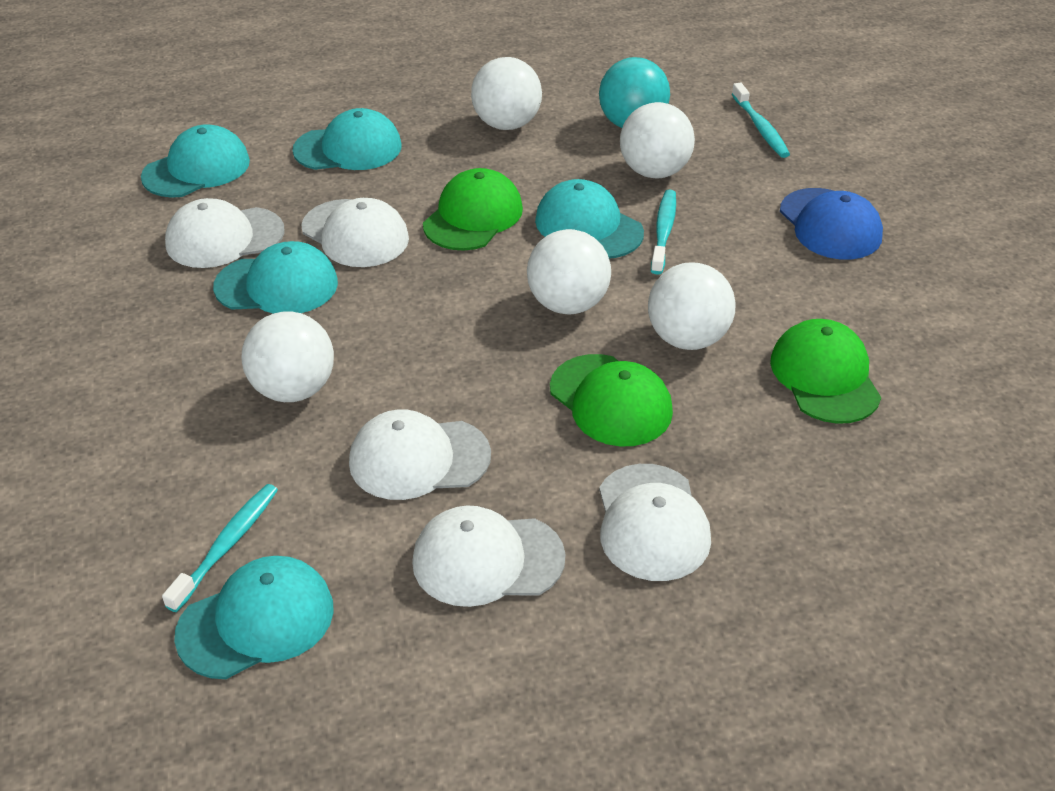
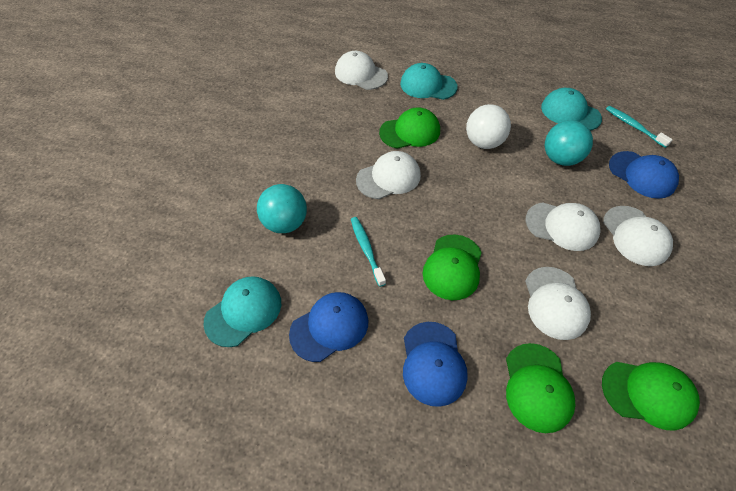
blue cap: [780,188,883,260] = 1 -> [289,292,368,362] [403,322,468,407] [609,151,679,199] = 3
green cap: [423,168,523,251] [550,354,673,446] [770,319,881,424] = 3 -> [379,107,440,149] [423,234,482,300] [506,343,576,433] [602,362,700,431] = 4
turquoise ball: [599,57,670,128] = 1 -> [257,184,307,233] [545,120,593,166] = 2
turquoise cap: [141,124,250,198] [174,556,334,679] [213,241,338,314] [292,108,402,170] [535,179,644,259] = 5 -> [203,276,281,347] [400,63,458,100] [541,88,602,131] = 3
turquoise toothbrush: [162,484,278,612] [651,190,676,275] [732,82,790,158] = 3 -> [351,217,386,287] [606,106,673,148] = 2
white ball: [242,312,334,402] [471,57,542,130] [527,229,611,314] [620,102,695,178] [648,263,736,350] = 5 -> [466,104,511,149] = 1

